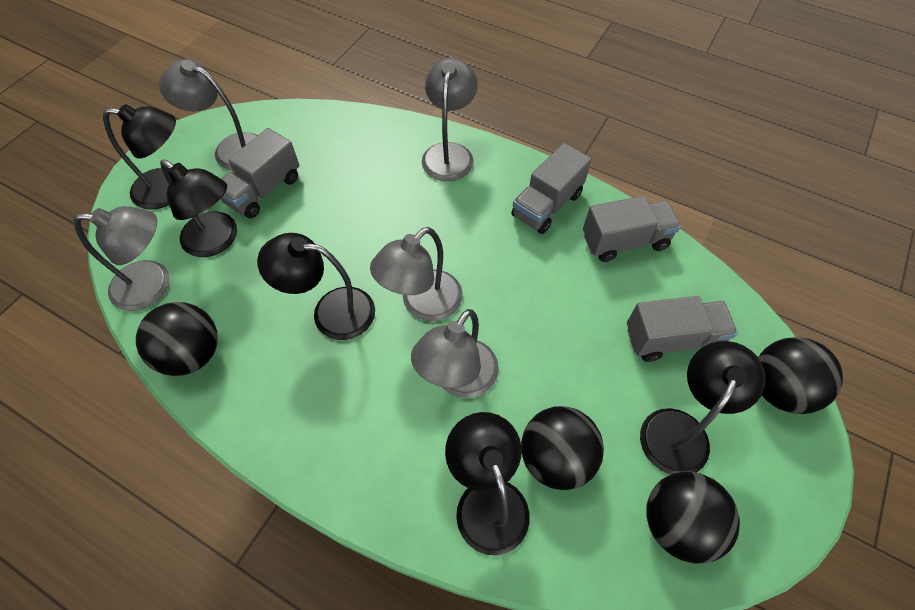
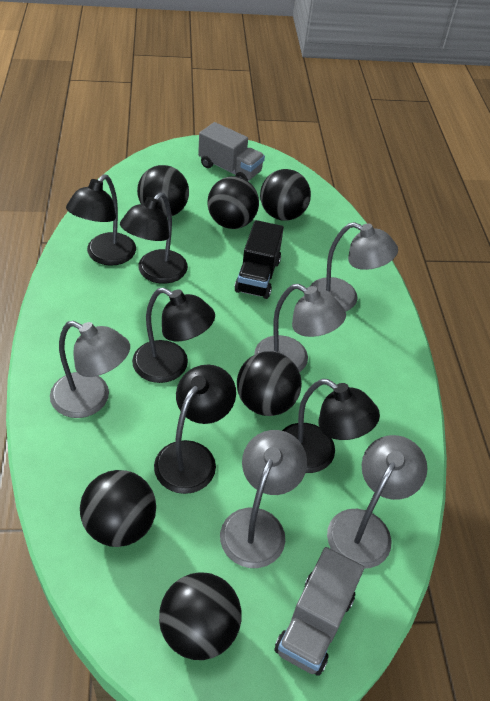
black ball: [136,302,218,376] [521,406,604,490] [647,472,740,564] [758,337,843,414] = 4 -> [80,470,156,547] [137,165,189,217] [159,572,242,660] [207,176,259,229] [237,351,302,416] [260,169,311,221] = 6
black truck: none = 0 -> [234,220,284,299] = 1
grey truck: [221,128,299,218] [511,143,591,234] [583,196,681,262] [627,296,738,362] = 4 -> [198,122,265,181] [274,547,364,676] = 2

